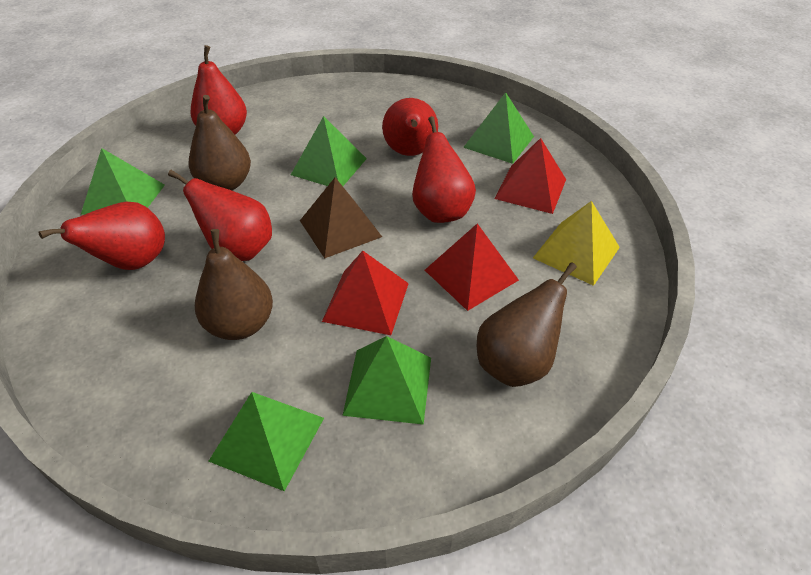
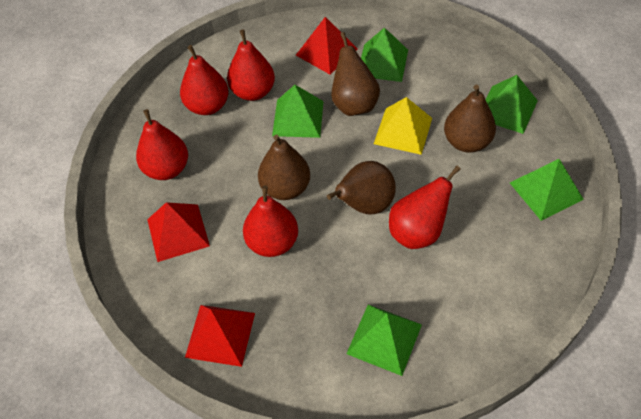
brown pear: [188,95,251,190] [195,229,273,340] [477,262,577,387] = 3 -> [258,134,310,200] [327,161,396,214] [331,32,380,116] [444,85,496,153] = 4
brown pyramid: [300,177,382,258] = 1 -> none = 0

